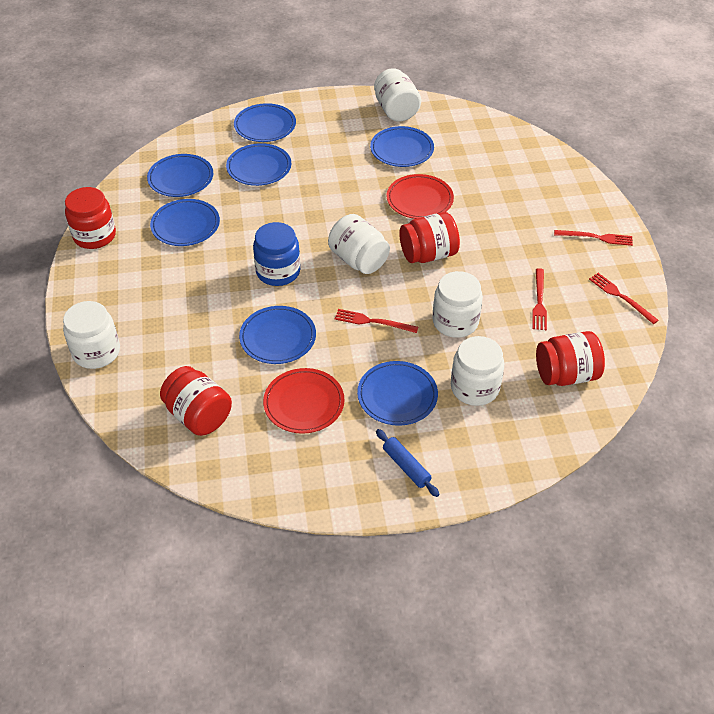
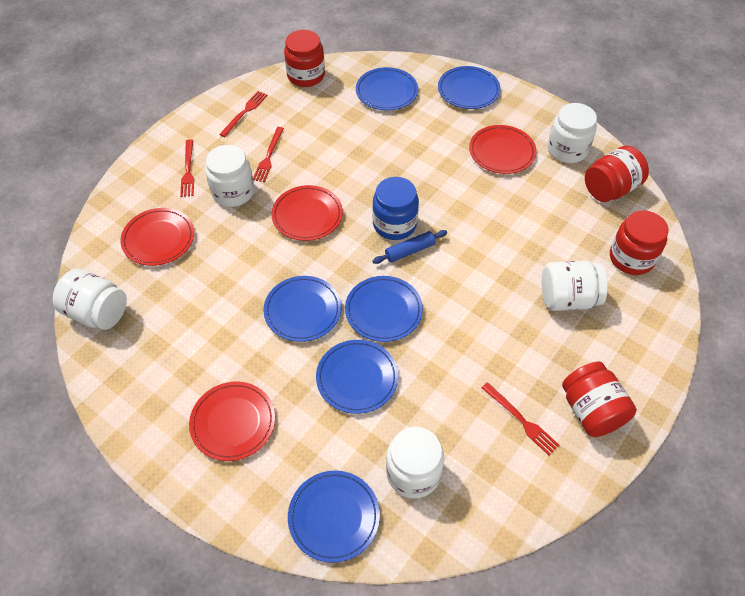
blue plate: [147,154,213,197] [150,199,220,246] [226,143,291,186] [234,103,296,142] [239,306,316,364] [357,361,438,426] [370,126,434,167] = 7 -> [263,276,341,342] [288,471,380,563] [316,340,398,414] [345,276,423,342] [356,67,418,110] [438,66,501,109] = 6
red plate: [263,368,345,434] [387,174,454,219] = 2 -> [120,208,194,266] [189,382,275,461] [271,185,343,241] [469,125,536,174] = 4

